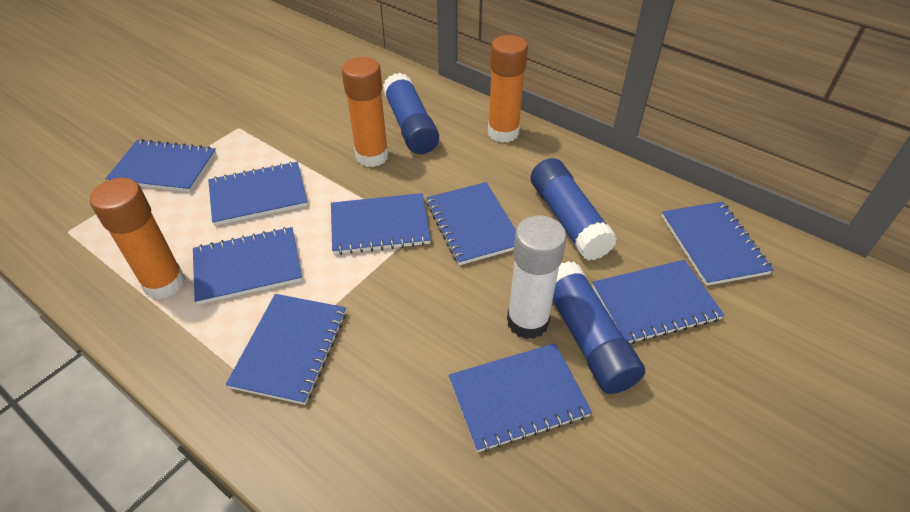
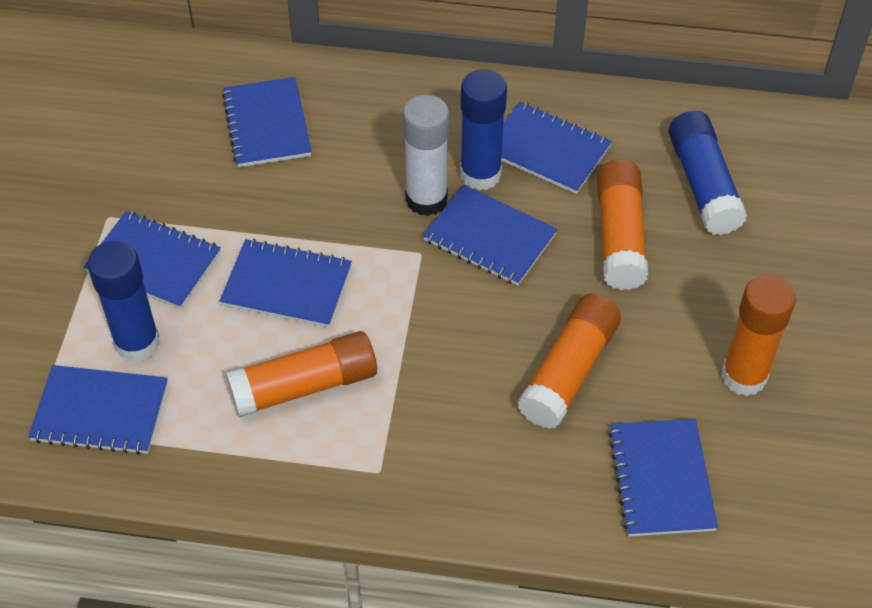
blue notebook: [106,139,216,192] [193,227,302,305] [208,161,308,226] [226,294,346,405] [331,193,431,255] [427,182,516,265] [449,343,592,452] [592,260,724,344] [662,201,774,286] = 9 -> [28,365,168,455] [84,211,221,309] [220,239,352,328] [222,77,312,167] [423,184,558,286] [501,102,612,194] [608,419,718,536] = 7
orange glue stick: [90,178,185,299] [342,57,389,167] [488,35,528,143] = 3 -> [225,331,377,418] [518,294,621,429] [597,159,648,290] [721,275,796,396] = 4

